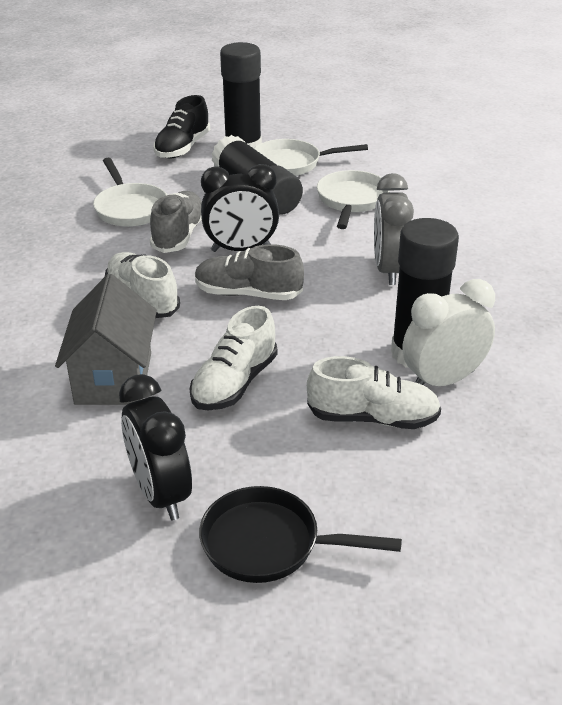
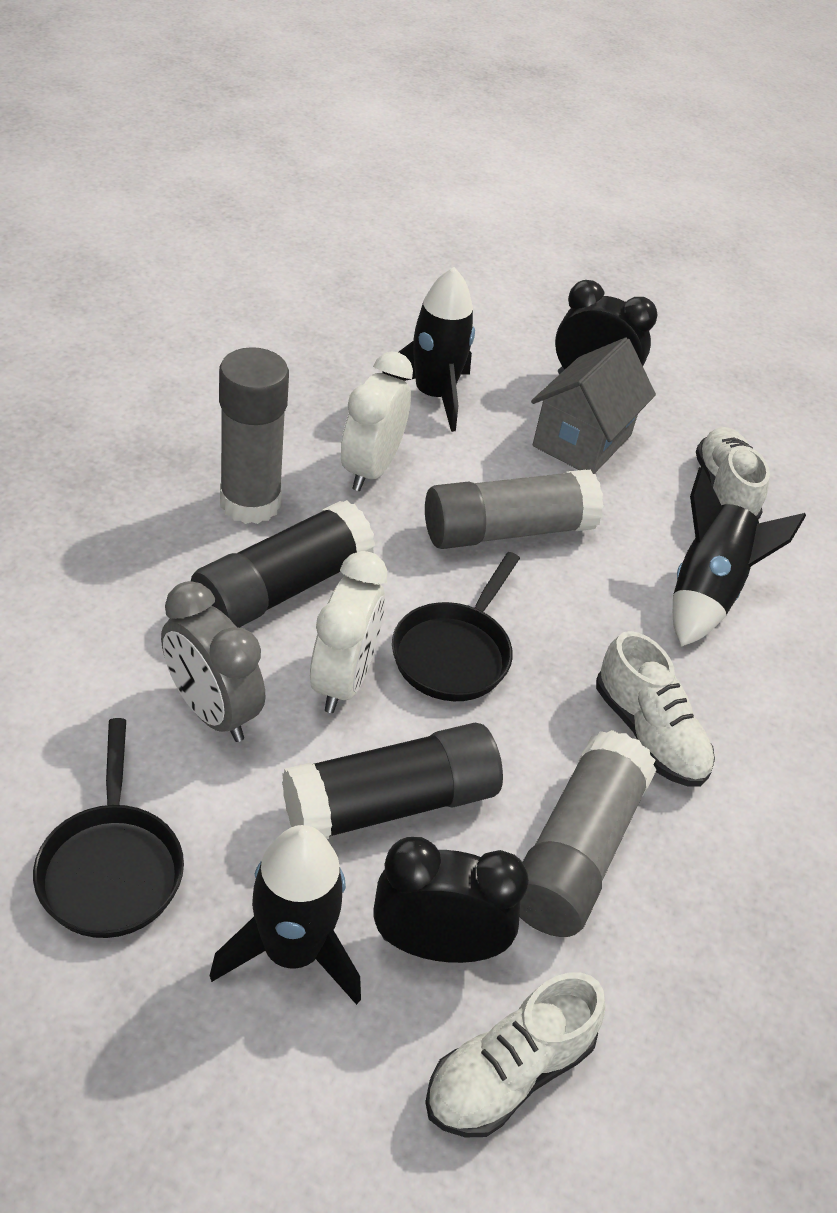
black glue stick: [211,135,303,215] [220,42,262,148] [391,218,459,367] = 3 -> [191,500,375,628] [282,723,503,839] = 2
black pan: [199,486,402,583] = 1 -> [33,718,184,938] [392,552,520,701] = 2
black rocket: none = 0 -> [210,825,361,1005] [382,267,475,432] [673,467,806,647] = 3
black shoe: [153,95,210,159] = 1 -> none = 0
grey glue stick: none = 0 -> [219,347,289,524] [425,470,604,549] [519,730,656,937] = 3
grey shoe: [150,191,202,253] [195,244,304,300] = 2 -> none = 0
white clock: [402,279,495,386] = 1 -> [310,551,387,713] [341,351,413,491] = 2
white pan: [93,158,167,227] [254,139,368,176] [317,170,390,229] = 3 -> none = 0

